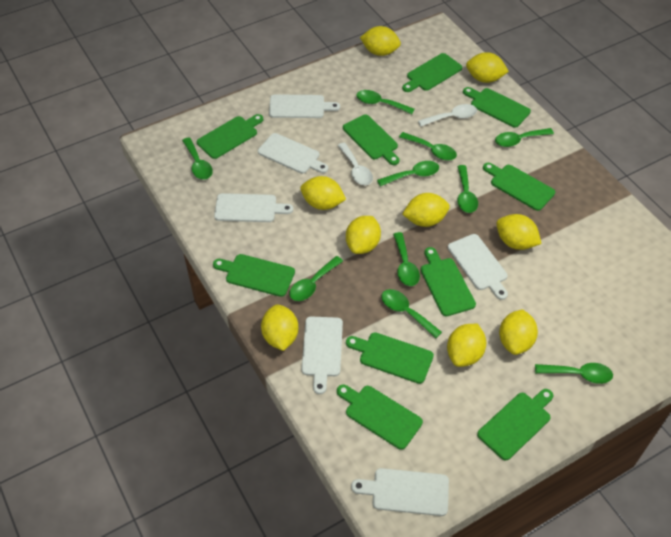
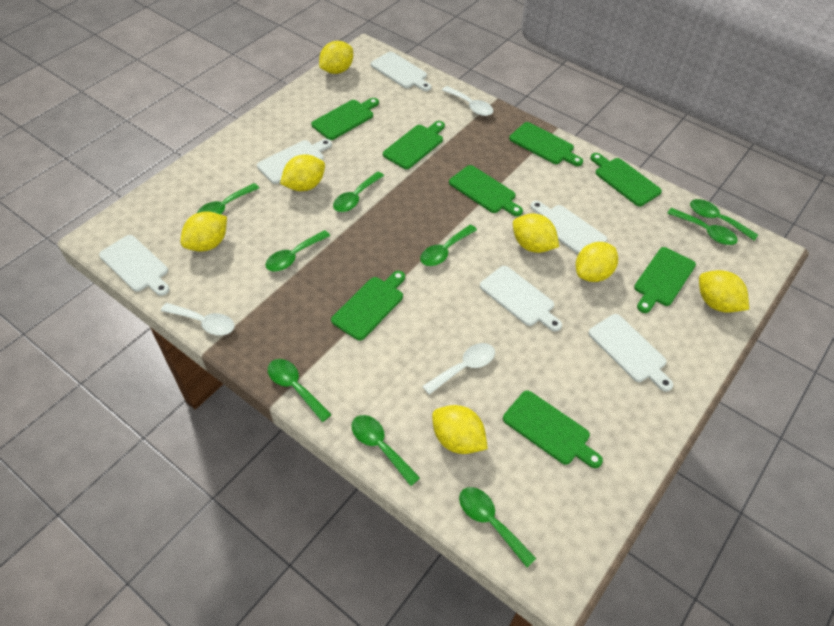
green cutting board: [197,114,263,159] [213,254,295,297] [337,384,423,450] [343,114,399,165] [346,332,434,384] [402,53,462,92] [420,247,476,316] [463,87,531,128] [477,389,553,461] [483,163,555,211] = 10 -> [311,98,379,140] [331,271,405,341] [383,121,445,169] [449,165,523,216] [503,390,603,468] [509,122,583,166] [590,153,662,206] [634,247,696,313] = 8
green spoon: [182,137,213,180] [289,256,343,301] [356,90,415,114] [377,161,439,186] [381,289,442,338] [393,232,420,286] [399,132,457,160] [457,165,478,213] [495,128,554,147] [535,363,613,384] = 10 -> [197,183,259,215] [265,230,330,272] [268,359,332,422] [333,171,384,212] [352,415,420,486] [420,225,477,266] [459,487,536,567] [667,208,738,245] [690,199,758,240] = 9
white spoon: [338,143,373,185] [418,104,477,126] = 2 -> [161,303,235,336] [422,343,495,395] [442,86,493,116] = 3
yellow lemon: [261,304,299,351] [300,176,346,210] [346,216,381,254] [360,26,401,56] [402,193,450,227] [447,324,486,367] [466,52,509,83] [496,214,542,250] [499,309,538,355] = 9 -> [181,211,227,252] [280,154,325,191] [319,41,353,74] [432,405,488,454] [513,214,559,253] [576,242,618,282] [699,270,749,313] = 7

